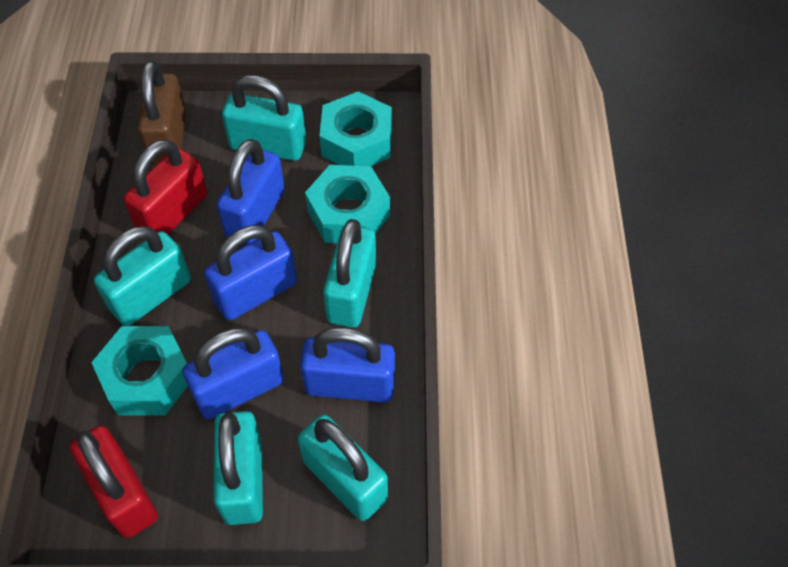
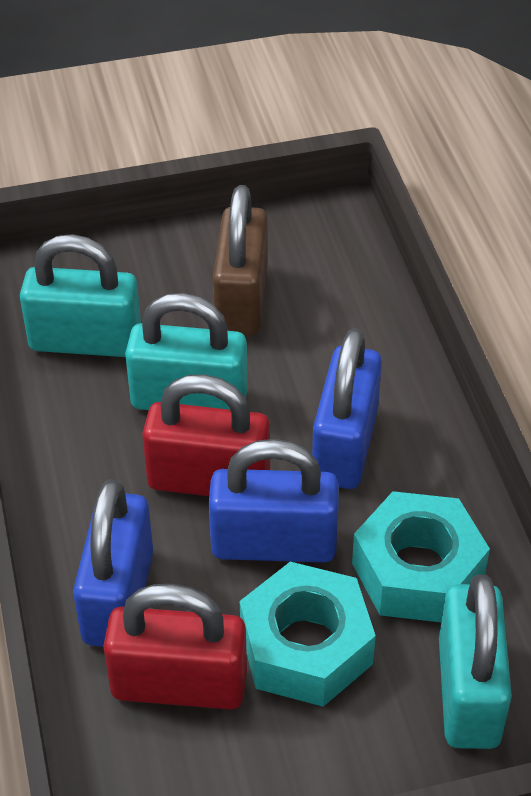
blue padlock: [183,327,284,419] [204,225,297,320] [217,139,285,245] [300,327,395,403] = 4 -> [73,479,153,647] [209,439,339,563] [312,328,382,489] = 3
turquoise nut: [91,326,188,416] [305,165,390,243] [319,91,392,166] = 3 -> [240,562,376,707] [352,491,490,622] = 2
turquoise padlock: [94,226,191,326] [213,411,263,525] [222,75,306,161] [298,414,388,521] [323,219,376,328] = 5 -> [20,234,141,357] [125,293,248,410] [439,574,512,749] = 3

